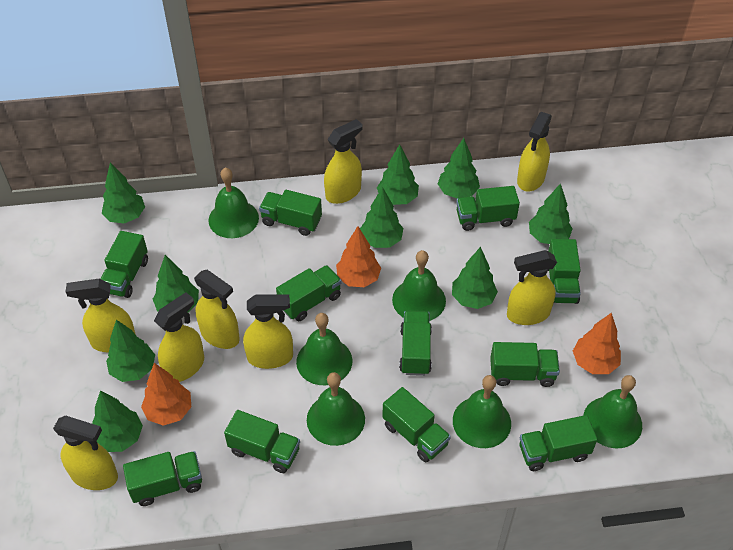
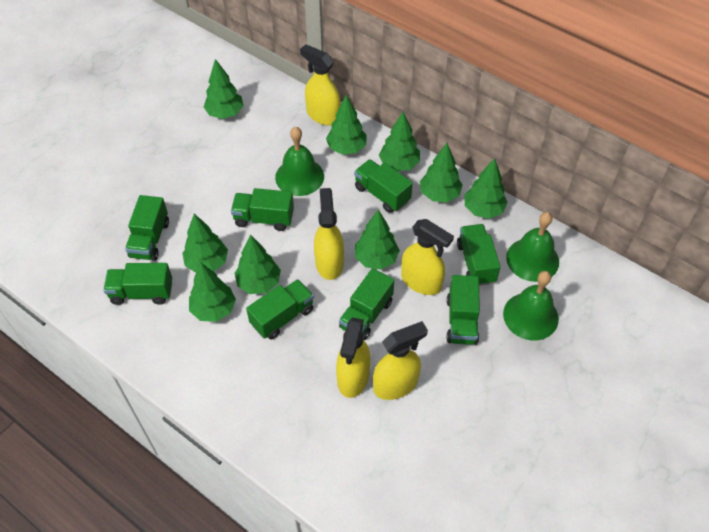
green bell: [209,167,259,238] [296,313,353,385] [307,372,365,446] [392,250,446,321] [453,375,511,448] [583,375,642,449] = 6 -> [275,127,324,196] [503,271,559,340] [506,212,559,282] = 3
green truck: [100,231,148,298] [123,451,202,506] [224,410,300,473] [259,190,322,236] [276,265,342,321] [382,387,451,462] [399,311,432,376] [456,186,520,231] [490,342,560,387] [520,415,597,471] [548,239,581,304] = 11 -> [103,263,172,305] [125,195,169,261] [231,188,294,231] [246,279,314,340] [339,268,394,340] [354,159,413,213] [447,275,480,345] [457,224,501,286] = 8
orange tree: [141,363,191,426] [336,226,381,287] [573,313,621,374] = 3 -> none = 0
yellow spray bottle: [53,416,118,490] [66,279,136,353] [154,292,204,382] [194,270,240,349] [243,294,293,369] [324,119,362,204] [507,250,557,325] [517,112,552,191] = 8 -> [300,44,341,126] [314,188,344,280] [336,317,370,398] [373,321,428,400] [401,219,454,295] = 5

